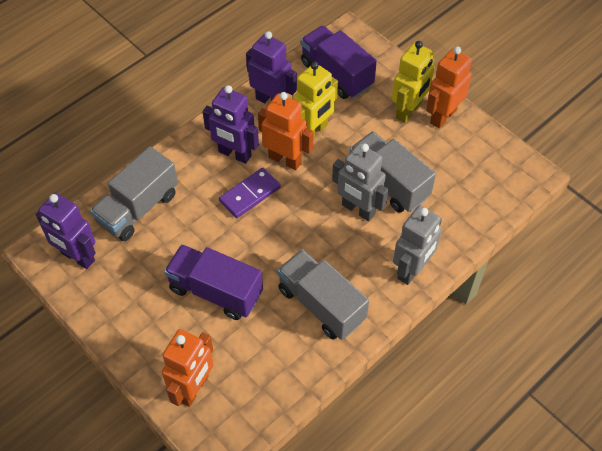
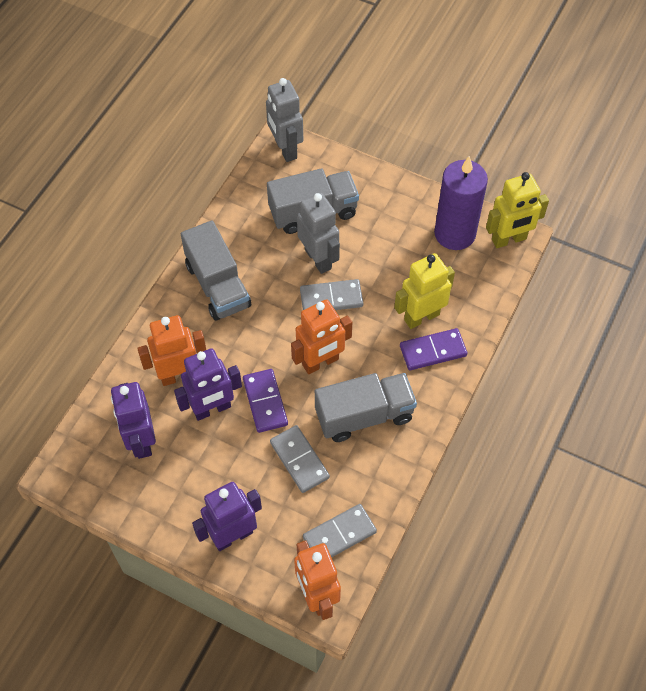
grey domino: none = 0 -> [270,425,330,493] [300,279,363,310] [303,504,377,558] = 3
purple candle: none = 0 -> [434,156,488,250] = 1
purple domino: [219,168,281,218] = 1 -> [243,369,288,433] [400,328,467,370] = 2
purple truck: [164,244,263,320] [301,26,377,99] = 2 -> none = 0

